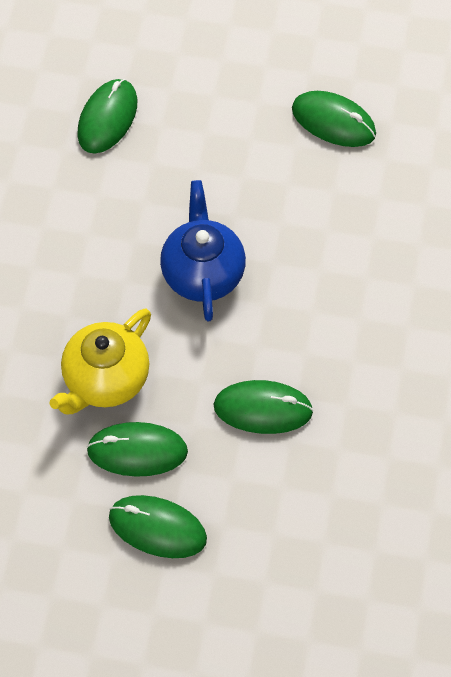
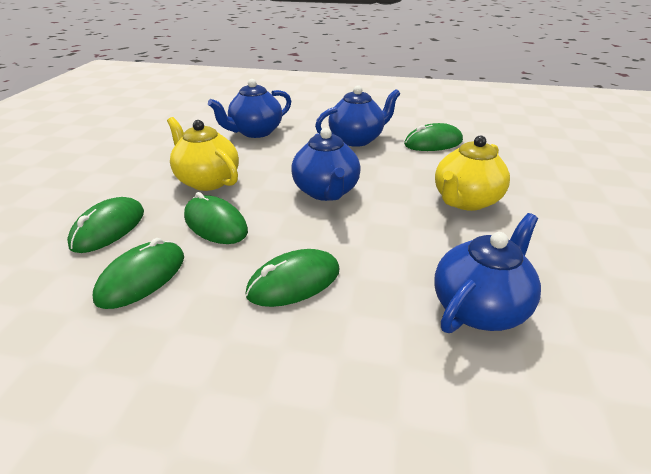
blue teapot: [160,180,246,321] = 1 -> [208,79,291,138] [291,128,361,201] [315,85,400,147] [435,213,541,333] = 4
yellow teapot: [50,309,151,414] = 1 -> [167,117,239,191] [435,136,510,211] = 2

